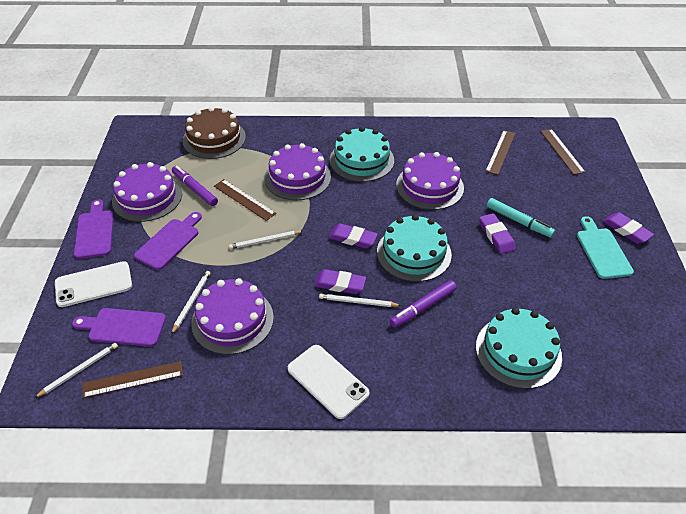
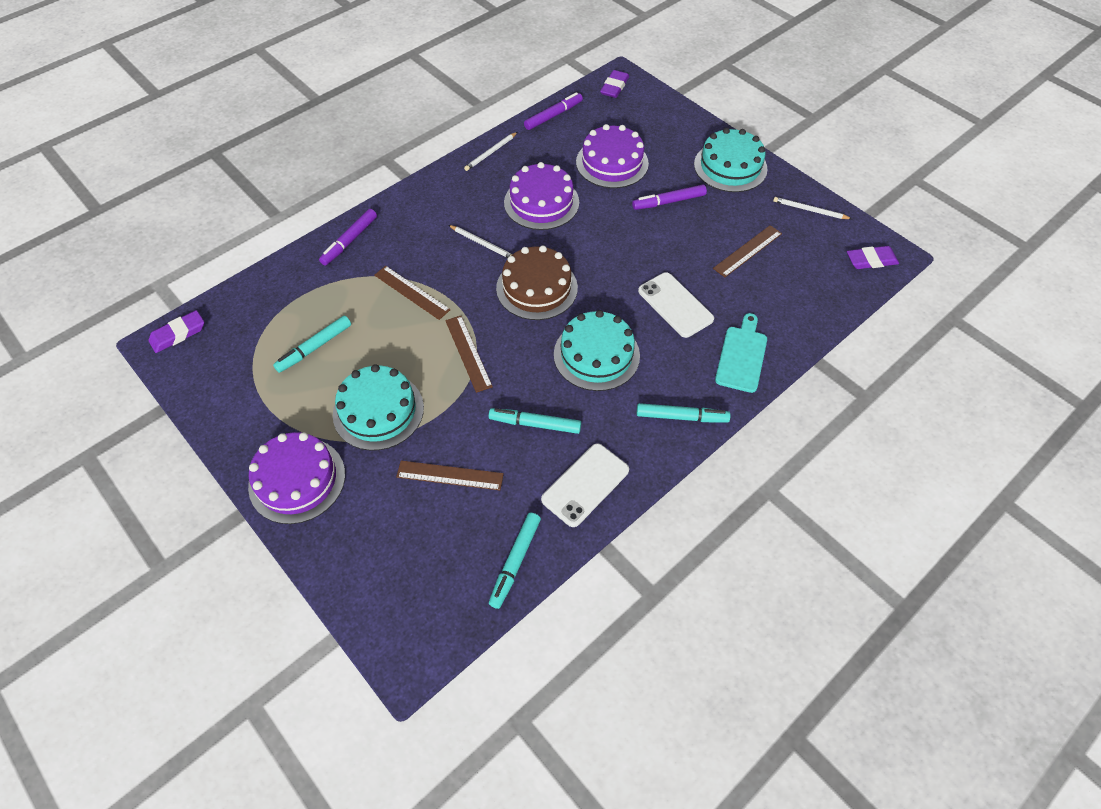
purple cake: [112,162,182,222] [191,278,274,355] [264,143,331,200] [396,152,464,210] = 4 -> [248,432,345,524] [504,162,579,230] [576,124,649,188] = 3
purple cutting board: [72,308,166,347] [74,199,114,259] [134,212,202,270] = 3 -> none = 0
purple eraser: [314,269,366,294] [328,223,378,248] [479,213,516,254] [603,212,654,244] = 4 -> [148,310,204,353] [600,70,629,98] [847,246,899,269] = 3
purple marker: [172,166,218,206] [390,280,457,328] = 2 -> [319,209,377,265] [524,92,583,130] [632,185,707,210] = 3
turquoise marker: [487,198,555,237] = 1 -> [273,315,351,373] [488,408,581,434] [489,513,541,609] [637,403,731,423] = 4
white pencil: [34,343,118,398] [171,271,210,335] [229,231,303,249] [319,294,402,307] = 4 -> [449,225,512,258] [464,132,517,171] [773,197,852,219] = 3

